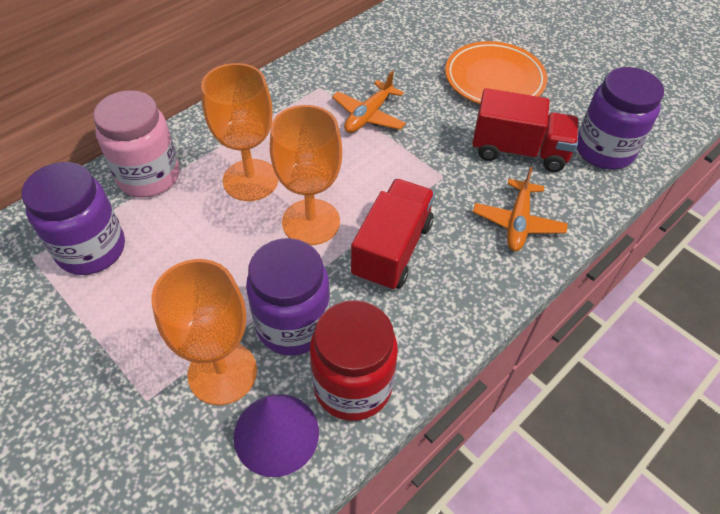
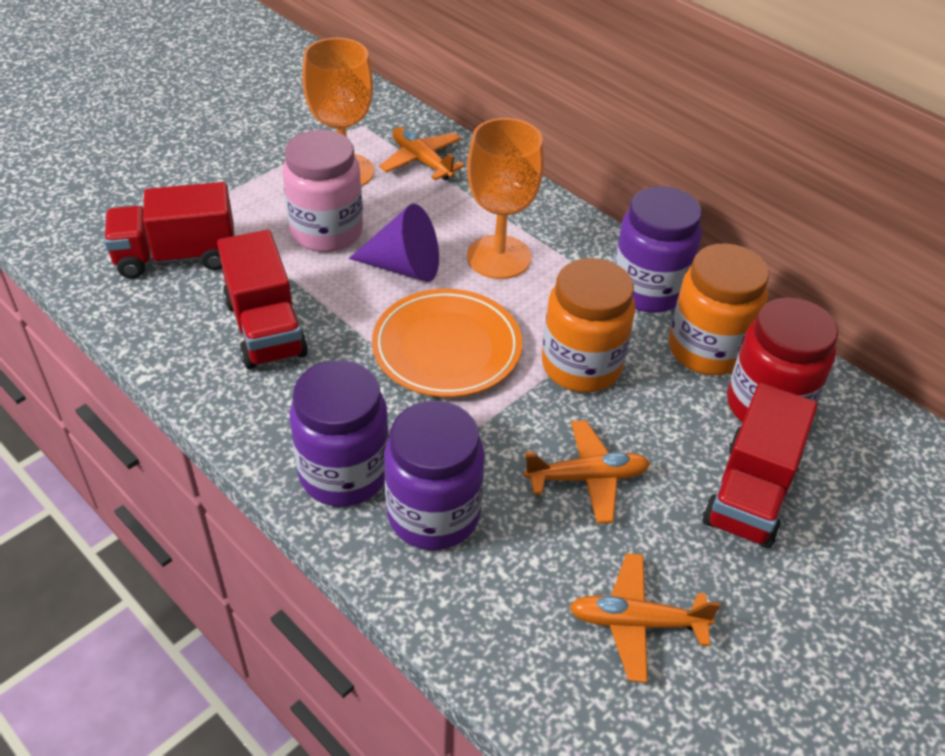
orange goblet: [151,259,257,405] [201,63,278,201] [270,105,342,245] = 3 -> [302,38,374,187] [467,118,544,279] = 2
orange jar: none = 0 -> [542,258,635,393] [669,243,769,375] = 2
orange plane: [332,71,406,133] [473,167,568,251] = 2 -> [379,127,465,180] [524,420,650,524] [569,553,721,683] = 3
red truck: [351,179,435,291] [472,88,579,172] = 2 -> [104,182,234,279] [217,230,308,369] [702,383,818,548] = 3

